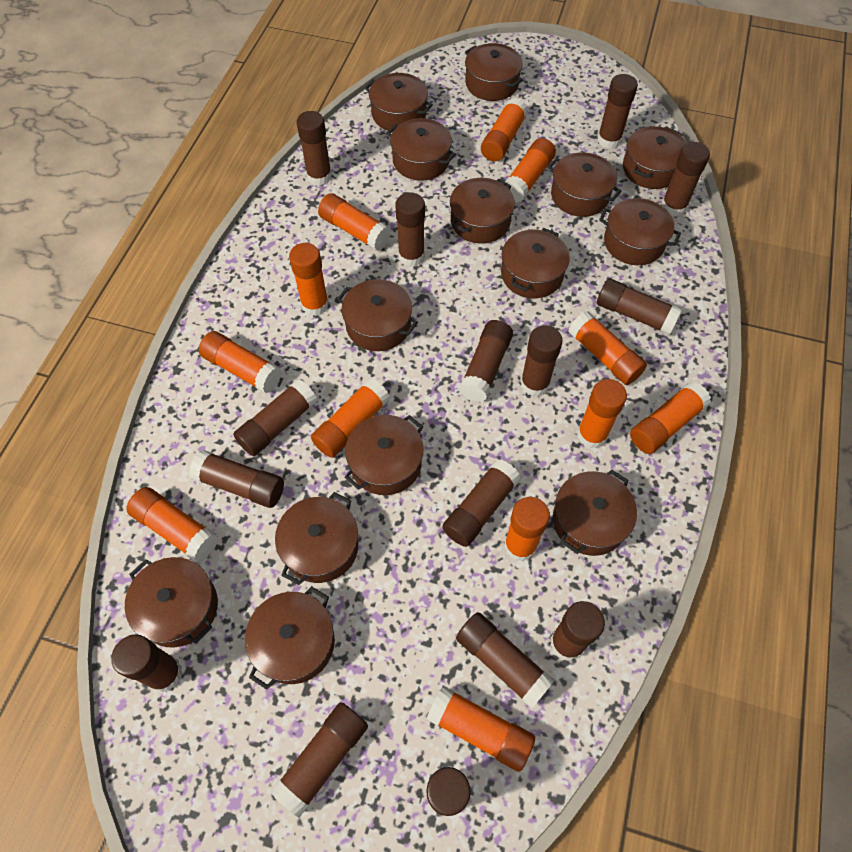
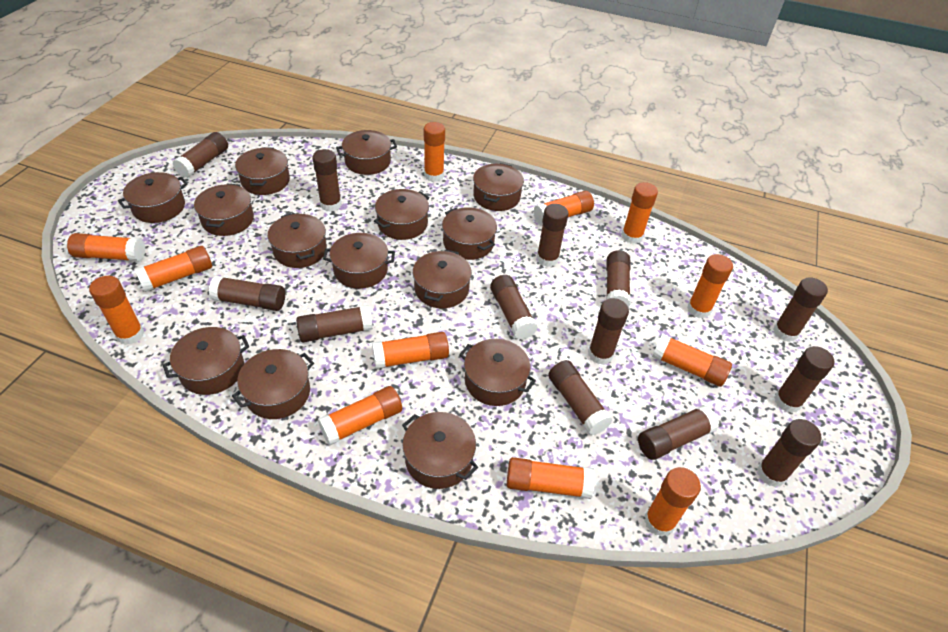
brown glue stick: [111,635,182,692] [189,450,284,508] [233,379,318,456] [270,702,368,818] [296,111,332,185] [395,193,425,267] [426,767,471,816] [442,459,521,547] [456,612,555,709] [459,320,513,402] [520,325,563,396] [550,601,605,661] [597,74,638,149] [597,279,682,335] [661,142,710,217] = 15 -> [173,132,228,178] [209,276,285,311] [296,305,373,342] [312,149,342,211] [490,275,538,340] [537,204,569,267] [548,360,613,435] [588,298,629,365] [606,250,631,308] [638,405,719,460] [757,419,821,487] [773,277,828,342] [774,346,834,413] = 13

